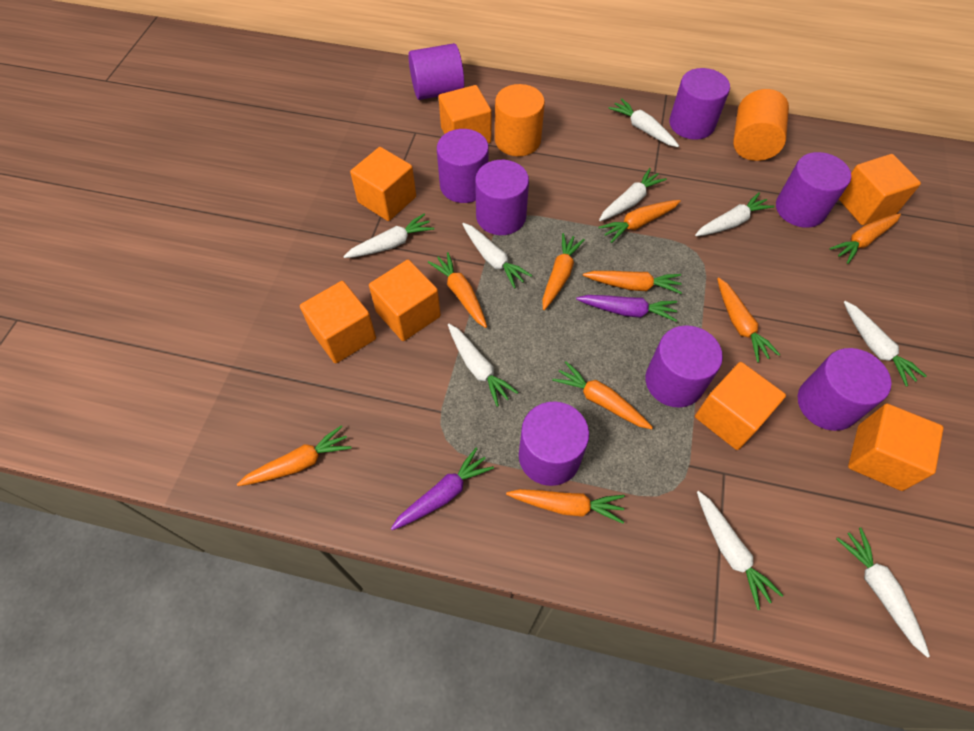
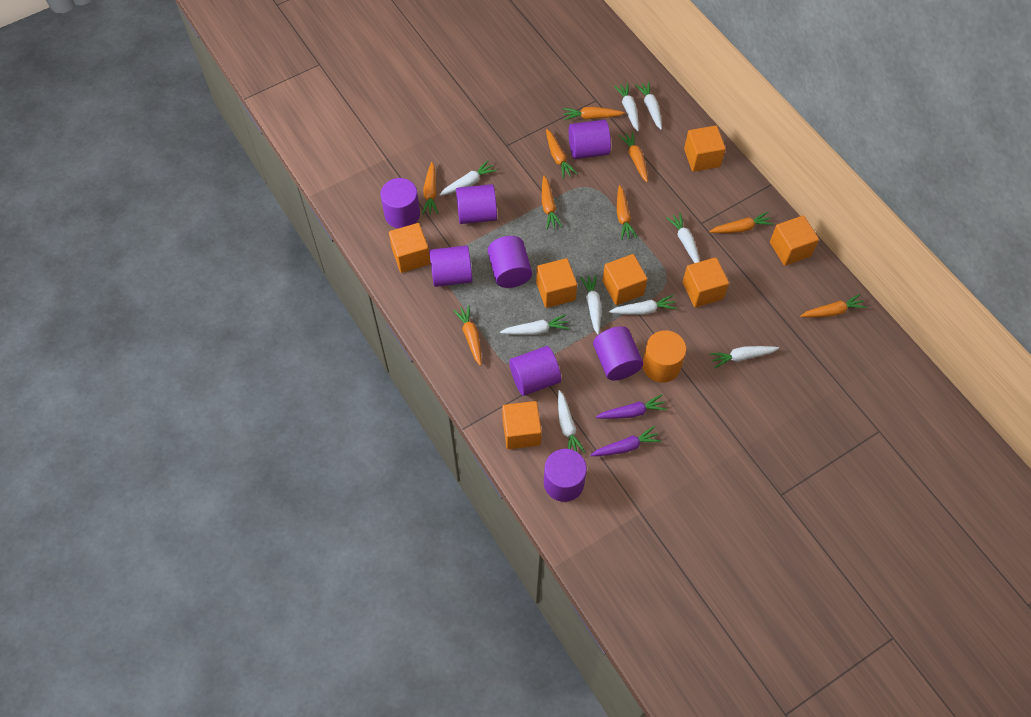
orange cylinder: [495,84,545,156] [733,89,789,161] = 2 -> [643,330,686,383] = 1

